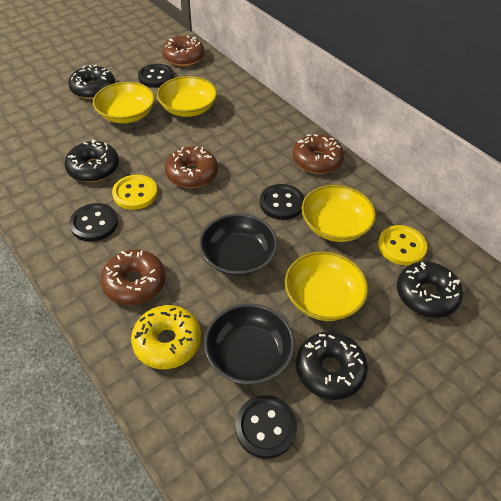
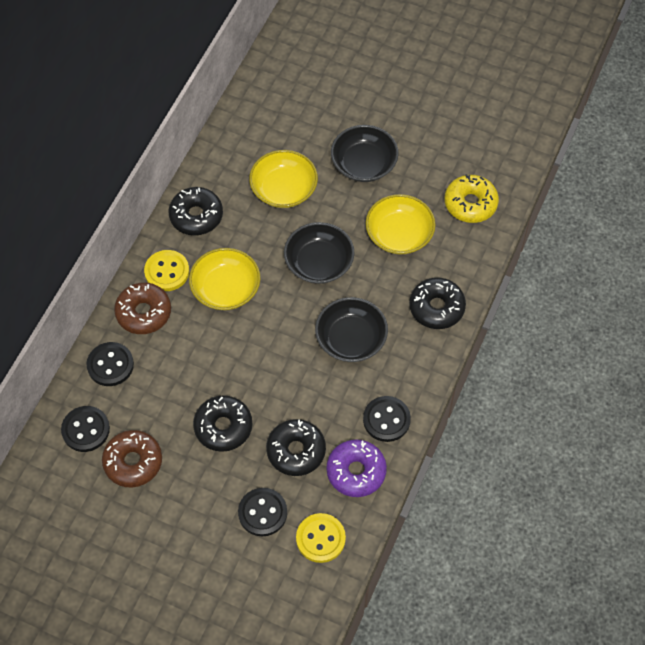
black bowl: [199,213,278,276] [204,303,295,385] = 2 -> [284,222,355,284] [315,297,388,362] [331,125,399,182] = 3
brown donut: [101,250,166,305] [162,36,204,66] [165,146,218,188] [292,134,344,174] = 4 -> [102,430,162,487] [114,283,171,334] = 2
purple donut: none = 0 -> [326,440,387,497] = 1
yellow bowl: [93,82,155,123] [157,76,217,117] [285,251,368,321] [302,185,376,242] = 4 -> [189,248,260,310] [249,150,318,208] [366,194,435,254] = 3

